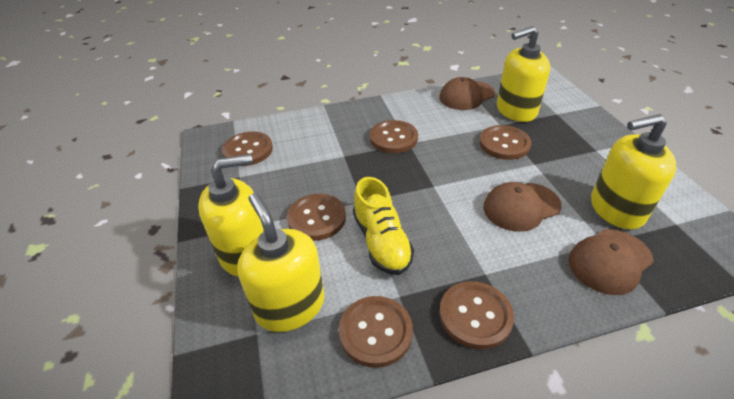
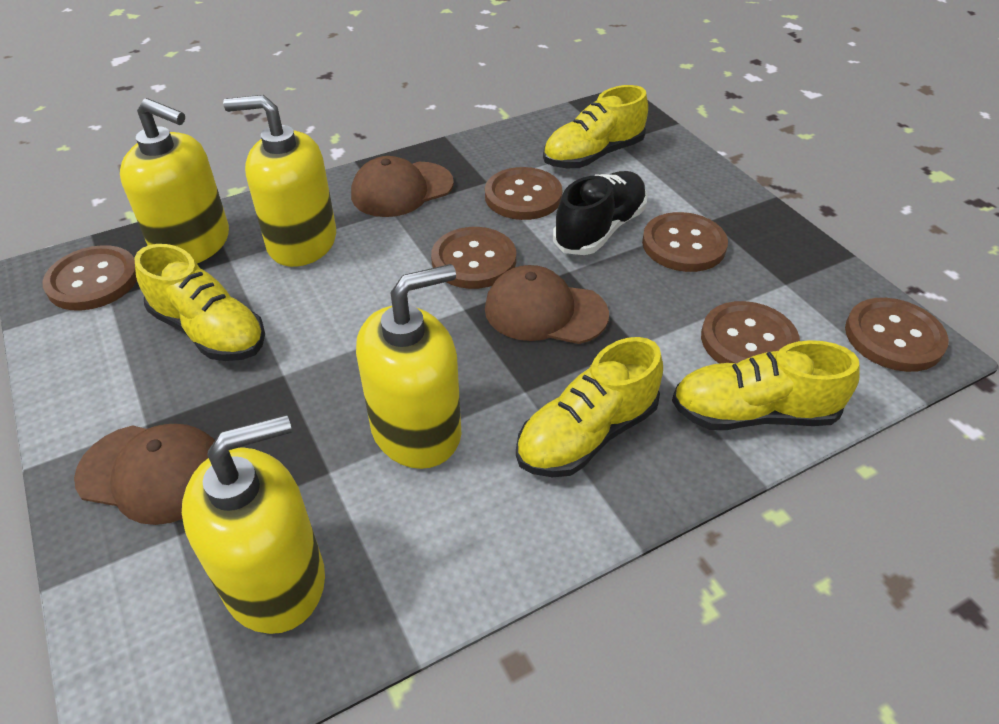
black shoe: none = 0 -> [553,171,647,255] = 1
yellow shoe: [353,177,414,275] = 1 -> [134,244,265,361] [516,337,663,477] [543,85,648,168] [672,340,860,430] = 4

